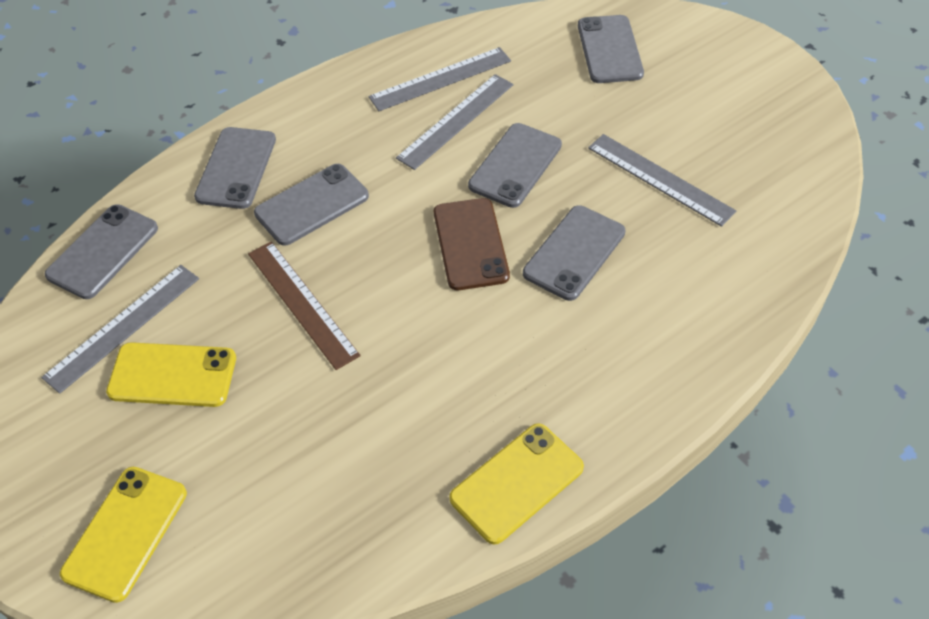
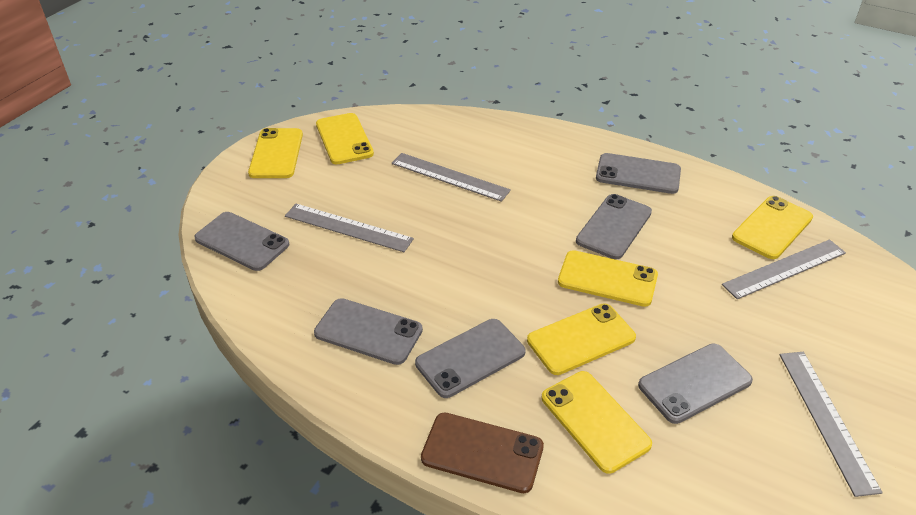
brown ruler: [248,241,361,370] = 1 -> none = 0
yellow phone: [60,467,187,603] [106,342,236,407] [449,423,584,545] = 3 -> [248,128,303,178] [316,113,374,164] [527,303,636,375] [542,371,652,474] [558,250,658,307] [732,196,813,259] = 6

